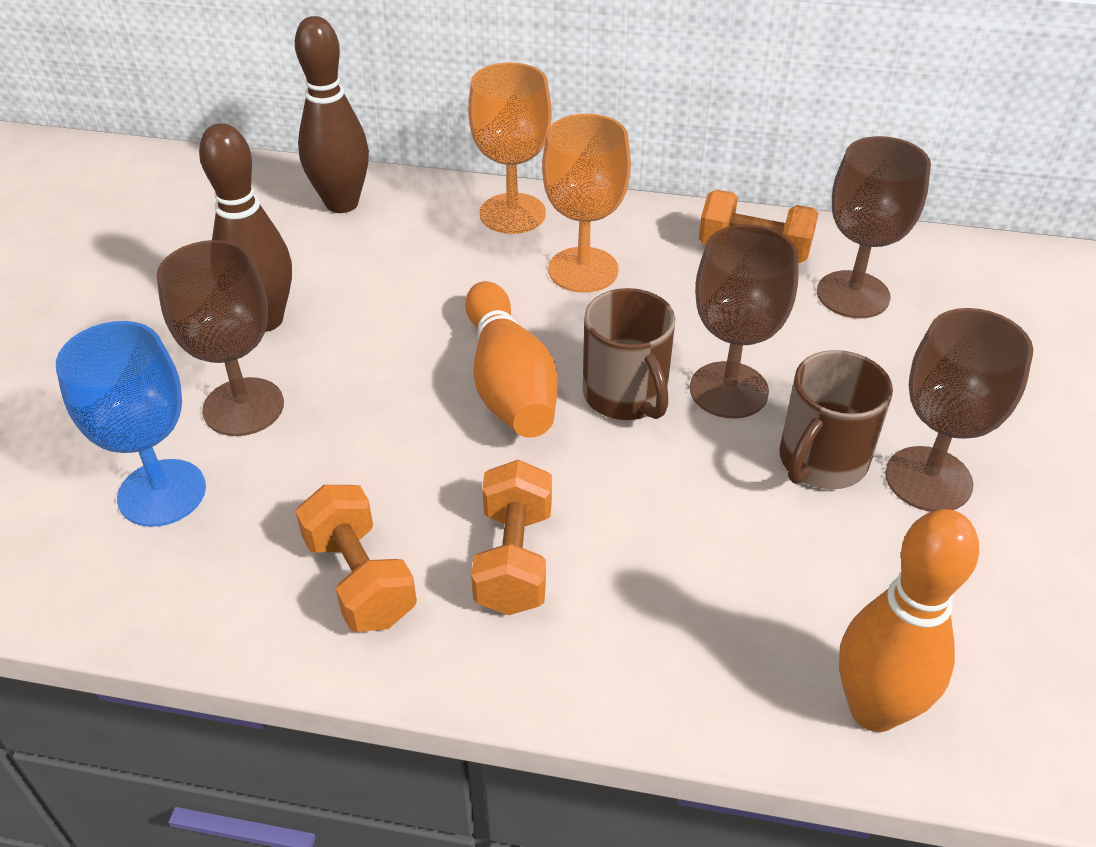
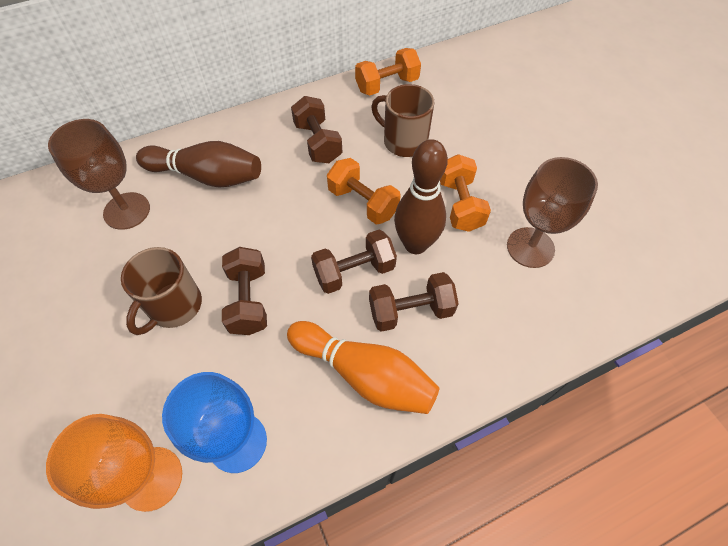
brown dumbbell: none = 0 -> [222,247,267,335] [291,96,342,163] [311,230,397,294] [369,272,459,332] = 4
brown goblet: [157,240,284,436] [690,224,799,418] [817,136,931,318] [886,308,1033,512] = 4 -> [48,119,150,230] [507,157,598,268] = 2
orange bowling pin: [465,281,558,438] [839,509,979,732] = 2 -> [287,321,440,414] = 1
orange goblet: [468,62,552,234] [542,114,631,293] = 2 -> [46,414,182,512] = 1

